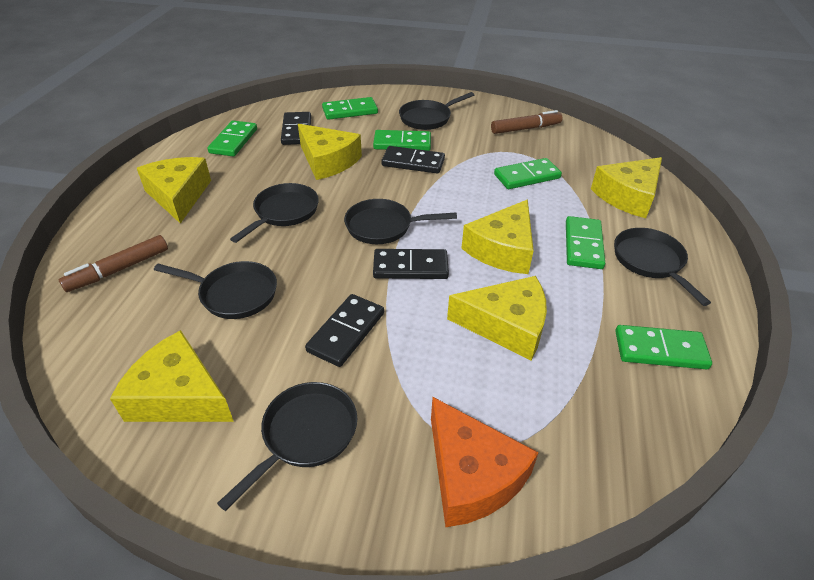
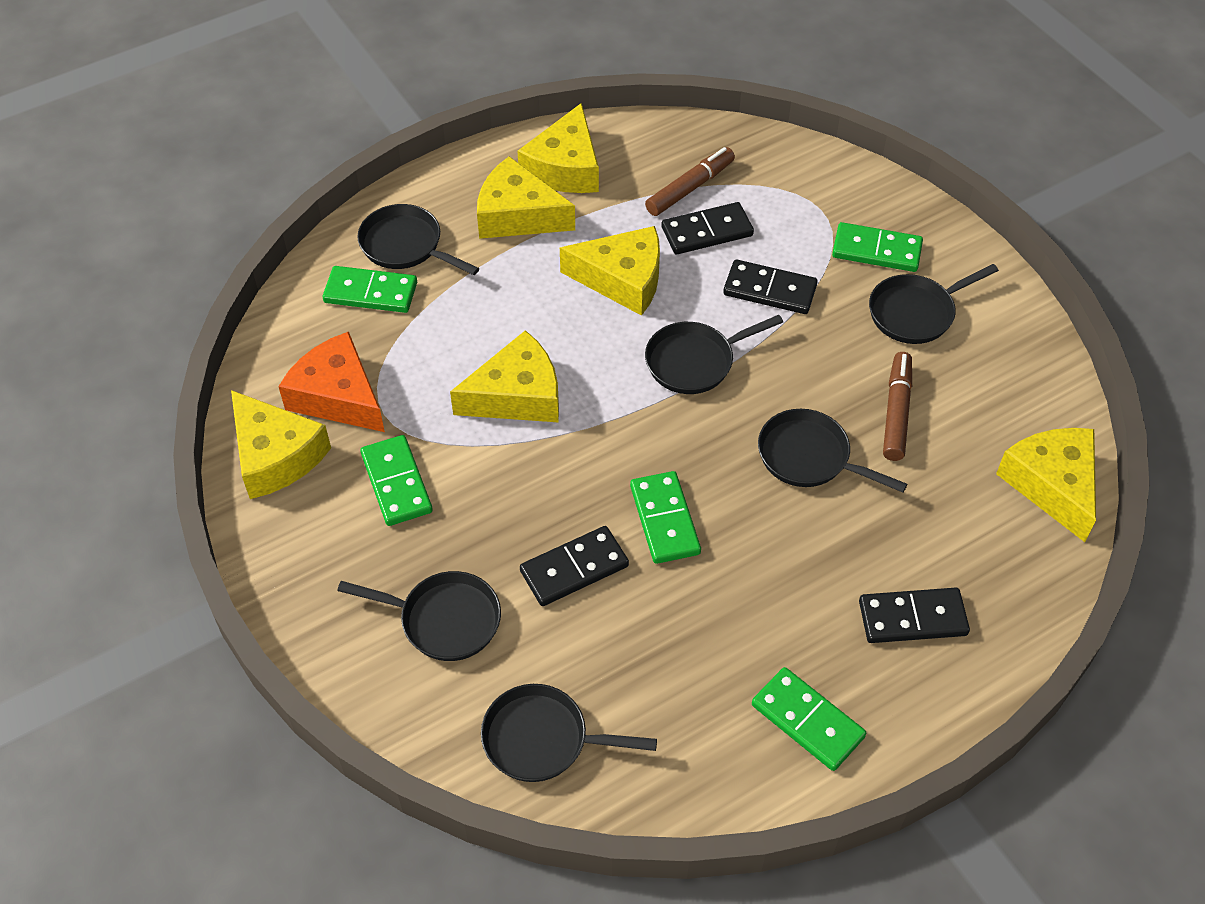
green domino: [207,121,257,157] [322,97,378,120] [373,130,431,151] [494,158,562,189] [566,216,605,269] [615,325,712,369] = 6 -> [323,266,417,313] [360,435,433,526] [630,471,701,564] [752,667,866,771] [832,222,923,272] = 5

